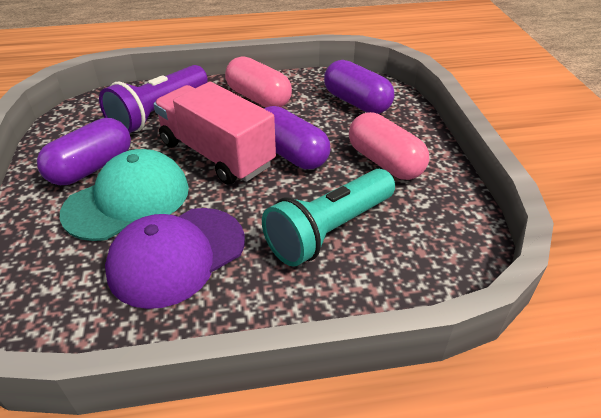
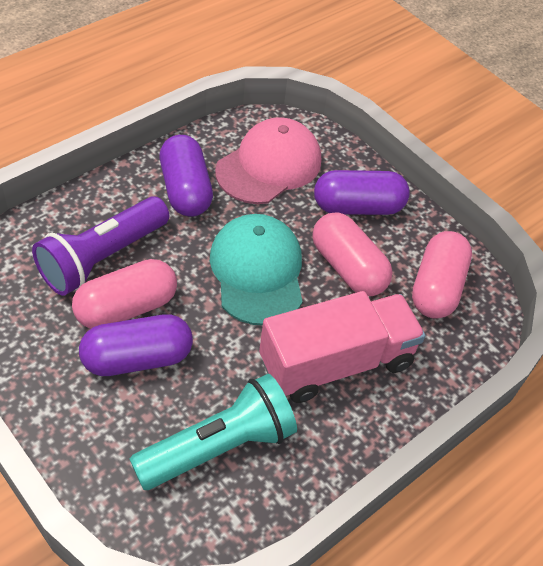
pink cap: none = 0 -> [215,117,321,204] = 1
pink capsule: [225,56,292,107] [349,112,429,180] = 2 -> [72,259,177,329] [313,212,393,296] [412,231,472,319] = 3
purple cap: [105,208,245,309] = 1 -> none = 0

